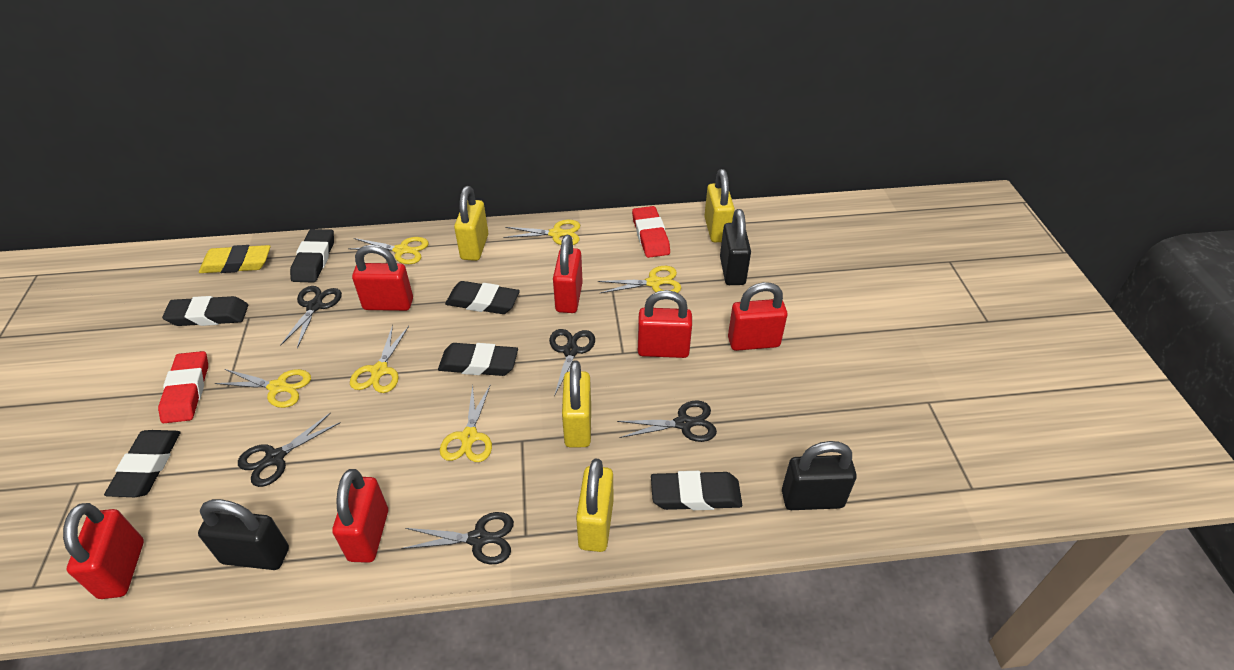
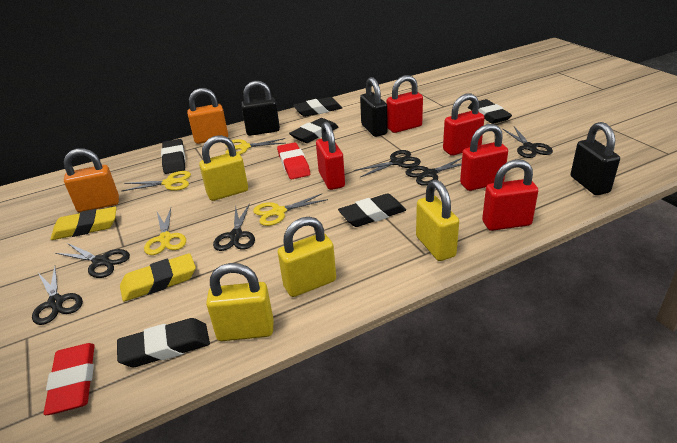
black scissors: [238,412,341,487] [280,286,342,348] [401,512,514,565] [549,329,595,397] [617,400,717,442] = 5 -> [32,266,83,325] [55,243,130,278] [213,203,255,251] [354,150,421,177] [405,158,462,186] [503,127,553,158] = 6
orange padlock: none = 0 -> [64,148,119,212] [187,88,228,144] = 2
red padlock: [63,503,144,599] [332,469,388,563] [352,245,413,311] [553,235,583,313] [638,290,692,358] [728,282,787,351] = 6 -> [316,122,345,190] [387,75,423,133] [443,93,485,156] [460,124,508,191] [482,159,538,231] = 5
yellow eraser: [199,245,271,273] = 1 -> [51,207,117,240] [120,253,196,302] = 2
yellow scissors: [215,369,311,408] [348,237,429,264] [350,325,409,393] [440,384,492,462] [503,220,580,245] [598,266,681,293] = 6 -> [122,171,191,191] [144,208,186,255] [226,138,285,155] [253,194,328,226] = 4

